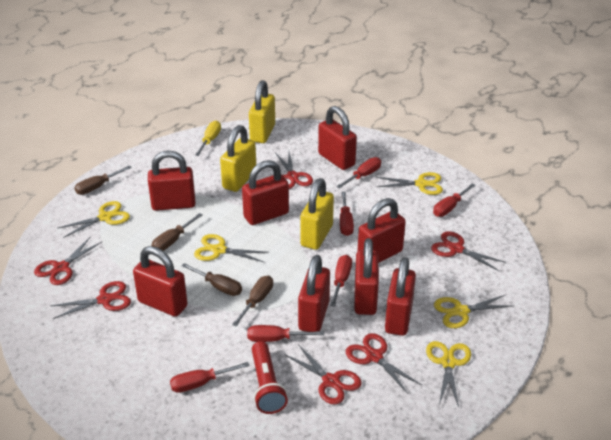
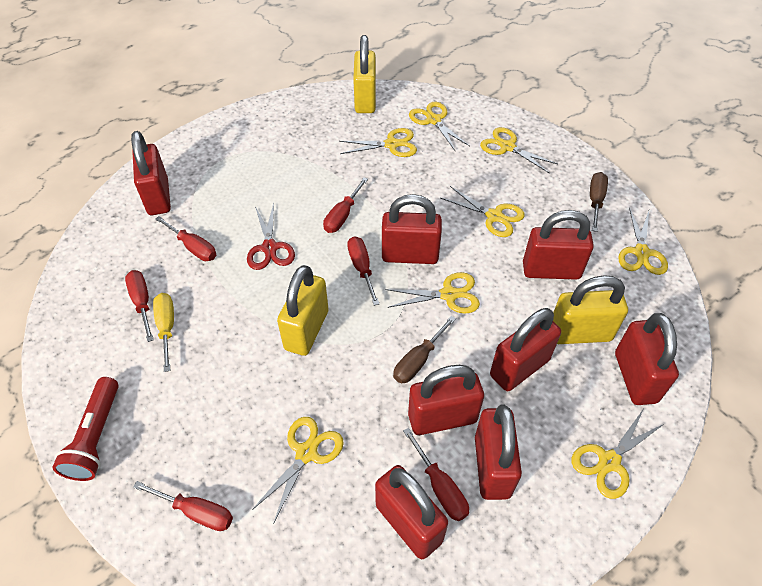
brown screwdriver: [74,165,132,195] [152,213,203,251] [182,263,242,296] [232,276,273,327] = 4 -> [393,316,456,383] [590,172,608,232] = 2
red scissors: [34,236,102,285] [51,281,131,319] [275,152,313,189] [284,344,362,405] [346,333,422,394] [431,231,506,271] = 6 -> [247,203,295,270] = 1
yellow scissors: [58,201,130,238] [194,234,269,263] [376,172,443,195] [426,341,471,407] [434,295,513,328] = 5 -> [252,417,344,524] [339,128,417,157] [385,272,480,314] [409,102,470,150] [440,186,525,237] [480,127,558,173] [571,410,664,499] [618,207,668,275] = 8

